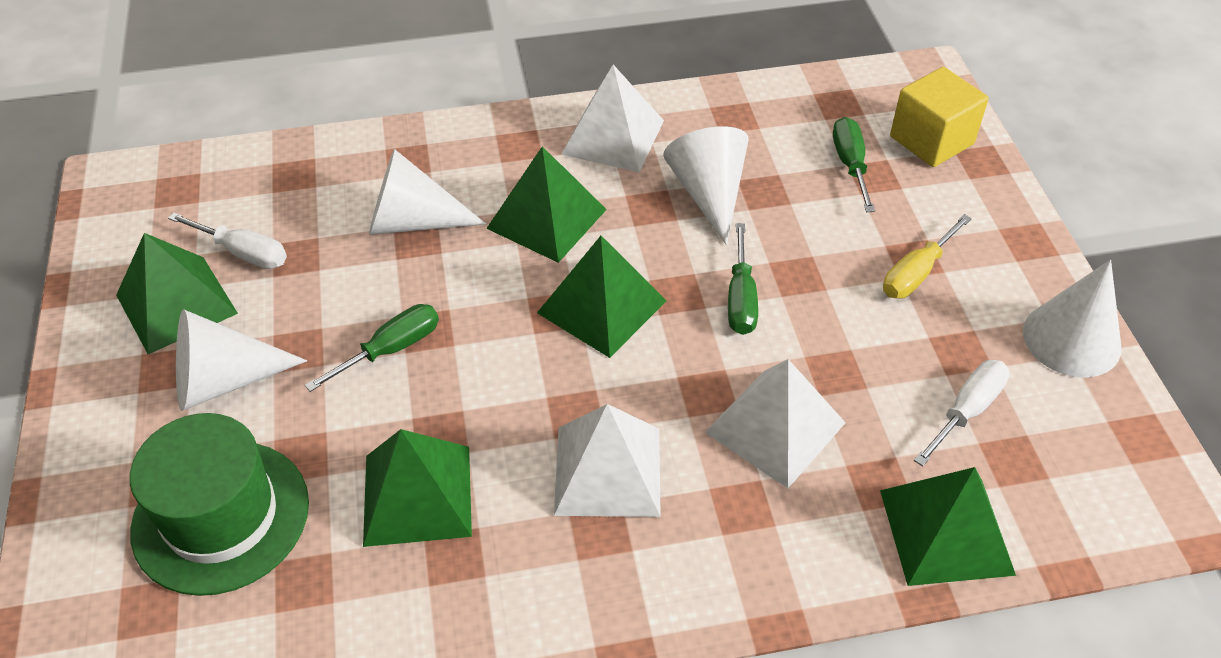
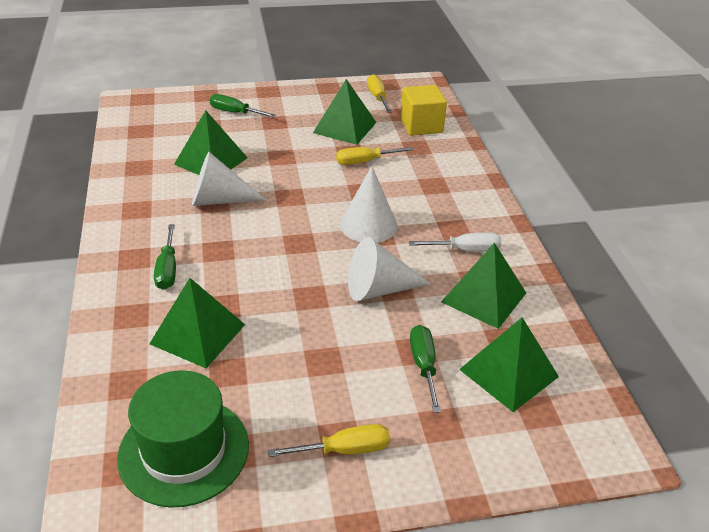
white cone: [176,309,307,411] [369,149,486,235] [663,126,749,245] [1023,260,1121,378] = 4 -> [192,152,266,206] [340,166,397,243] [348,237,431,301] = 3
white pyramid: [554,404,661,517] [561,65,664,172] [705,359,846,488] = 3 -> none = 0
white screwdriver: [168,212,287,269] [914,360,1010,466] = 2 -> [409,232,501,252] = 1
yellow screwdriver: [883,214,972,299] = 1 -> [268,424,390,457] [336,147,414,165] [367,74,392,113] = 3

